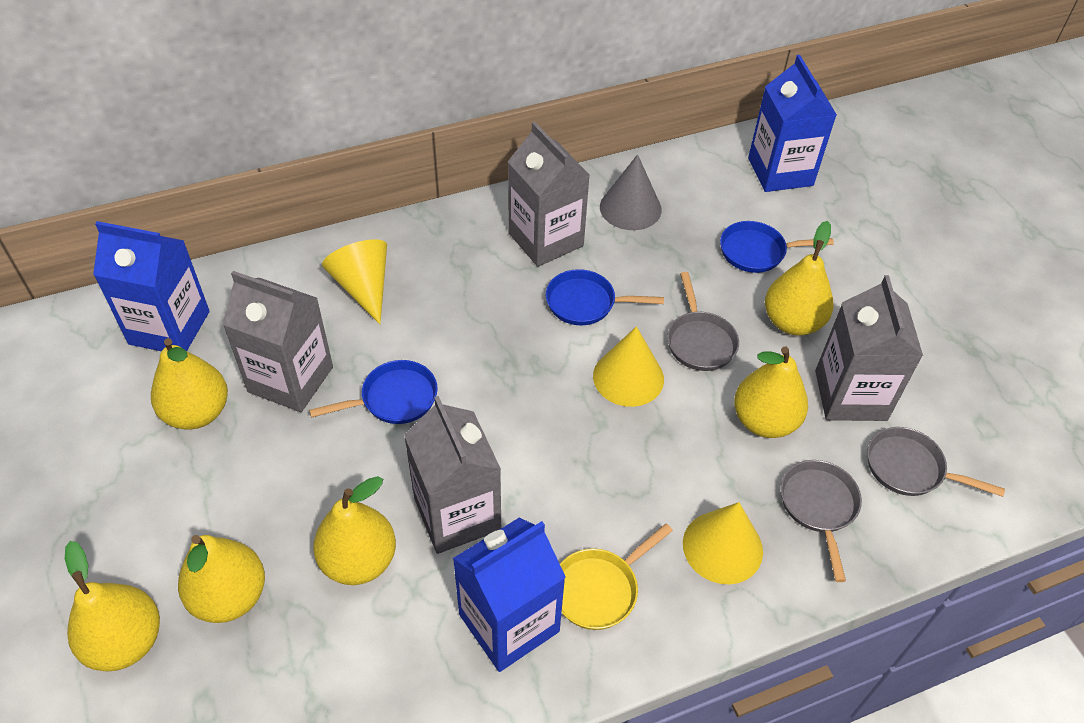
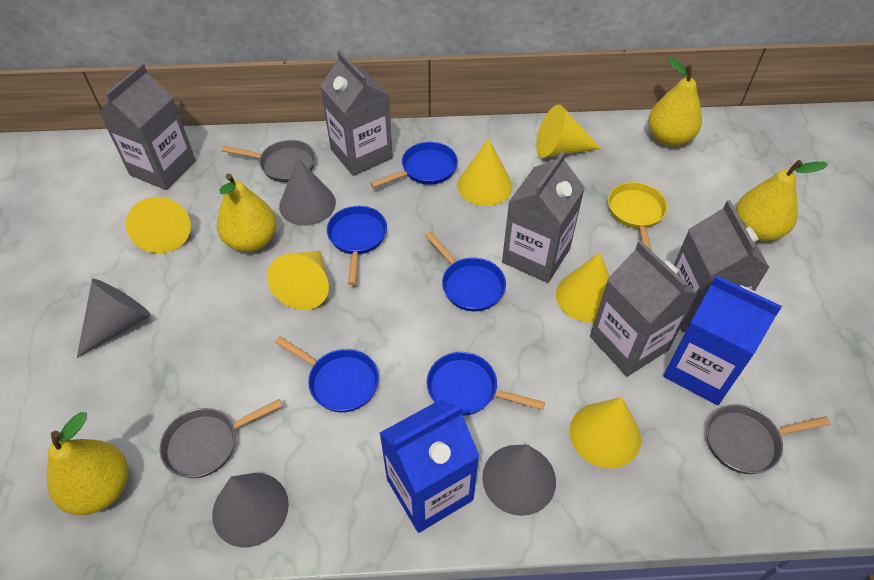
blue carton: [93,221,210,351] [453,517,566,672] [748,55,837,192] = 3 -> [380,399,479,533] [663,275,782,405] = 2
blue pan: [309,360,438,424] [546,269,664,325] [720,221,834,273] = 3 -> [275,336,379,412] [327,206,387,285] [370,142,458,188] [425,232,506,311] [427,352,545,416] = 5
grey carton: [222,271,333,412] [404,396,501,554] [508,122,590,267] [815,275,923,421] = 4 -> [99,64,196,190] [320,51,393,176] [502,151,585,283] [590,241,697,377] [674,200,770,332] = 5
grey cone: [600,154,662,230] = 1 -> [77,279,151,358] [212,473,289,547] [279,158,336,226] [482,445,556,516] = 4
yellow cone: [322,239,387,324] [593,326,664,407] [683,502,763,584] = 3 -> [126,197,191,253] [267,250,329,310] [458,138,513,206] [536,105,601,158] [556,253,610,323] [570,397,641,468] = 6
yellow pear: [65,541,160,671] [151,338,228,430] [178,535,265,623] [313,476,396,585] [734,347,808,438] [765,221,833,335] = 6 -> [47,412,128,515] [217,174,276,252] [648,57,702,146] [736,160,828,241] = 4

